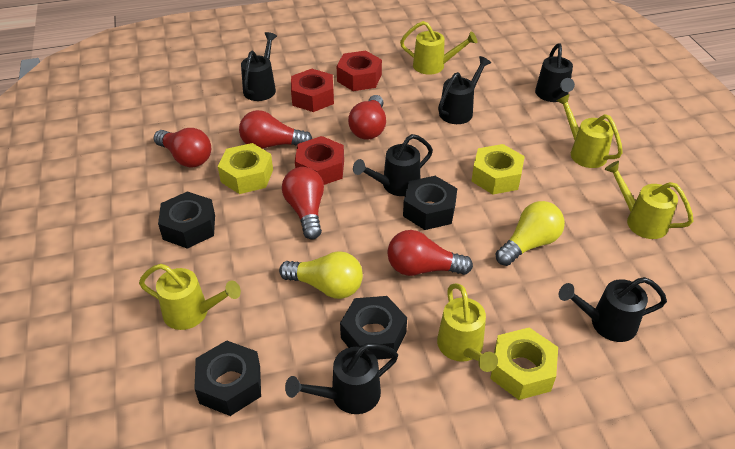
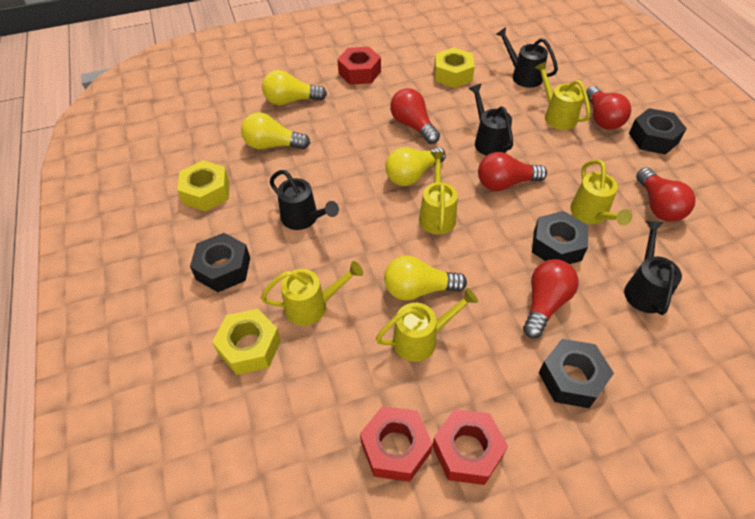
black watering can: [241,32,277,101] [285,343,398,414] [353,134,433,196] [438,56,491,124] [535,43,575,102] [559,277,667,342] = 6 -> [270,170,339,230] [469,84,513,156] [496,27,558,88] [624,221,682,315] = 4
yellow light bulb: [279,251,363,299] [495,201,565,266] = 2 -> [241,112,310,150] [262,70,327,105] [384,256,467,300] [385,147,446,186] = 4

